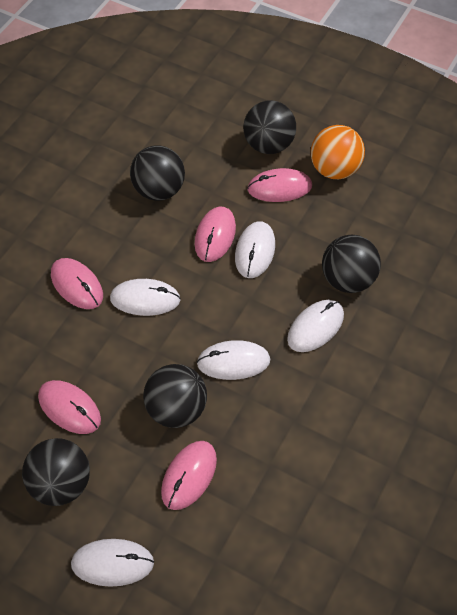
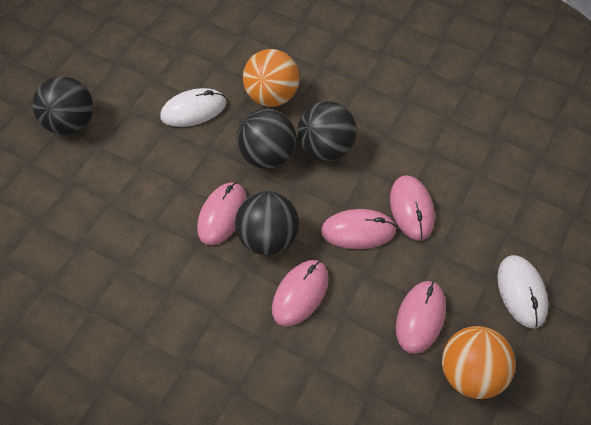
black ball: [22,438,90,506] [130,146,185,201] [143,364,207,428] [243,100,296,154] [322,235,381,293] = 5 -> [32,76,93,135] [235,191,299,255] [237,109,297,169] [297,101,357,161] = 4
orange ball: [311,125,365,179] = 1 -> [243,49,299,107] [442,326,516,399] = 2
white mouse: [71,539,154,587] [110,279,181,316] [197,340,270,380] [235,221,275,278] [287,300,344,352] = 5 -> [160,88,226,127] [497,255,548,328] = 2

